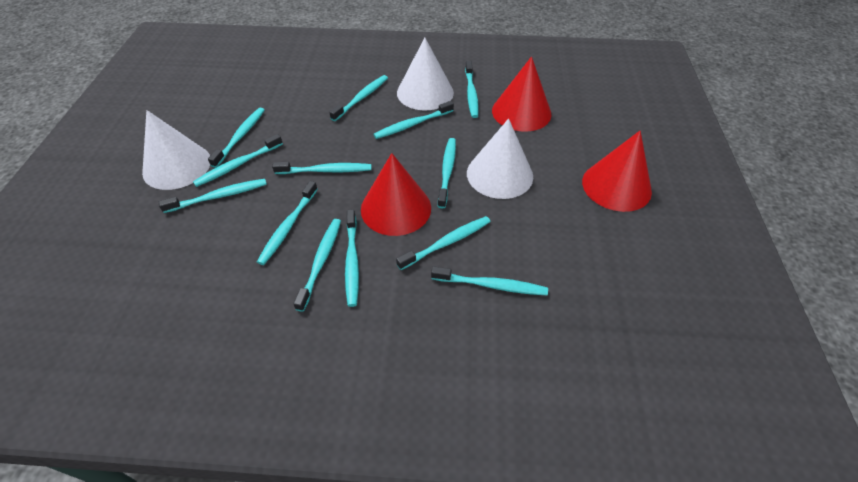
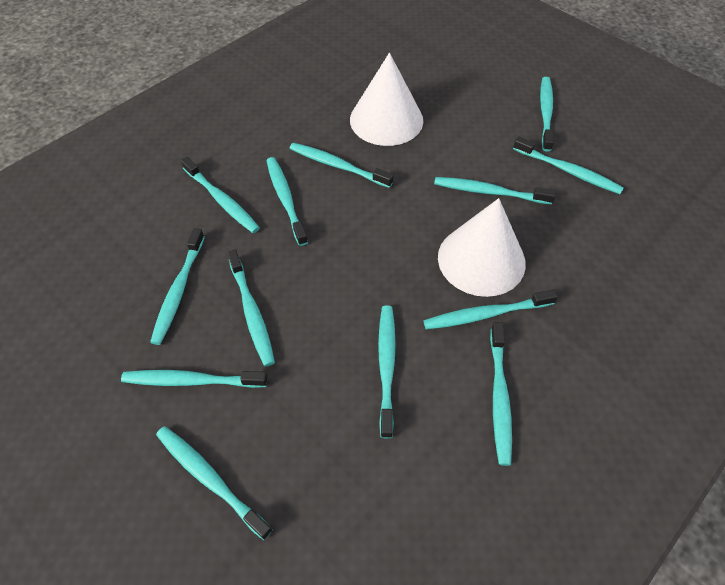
red cone: [361,153,431,236] [492,56,551,132] [582,130,652,212] = 3 -> none = 0
white cone: [142,110,210,190] [397,38,454,110] [467,118,533,199] = 3 -> [350,53,423,146] [438,198,526,297] = 2

